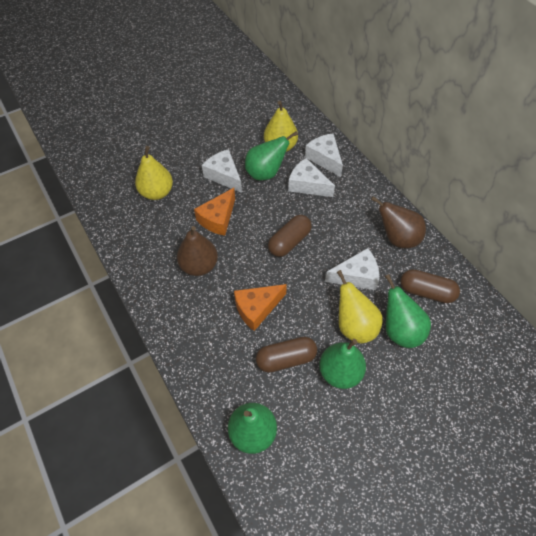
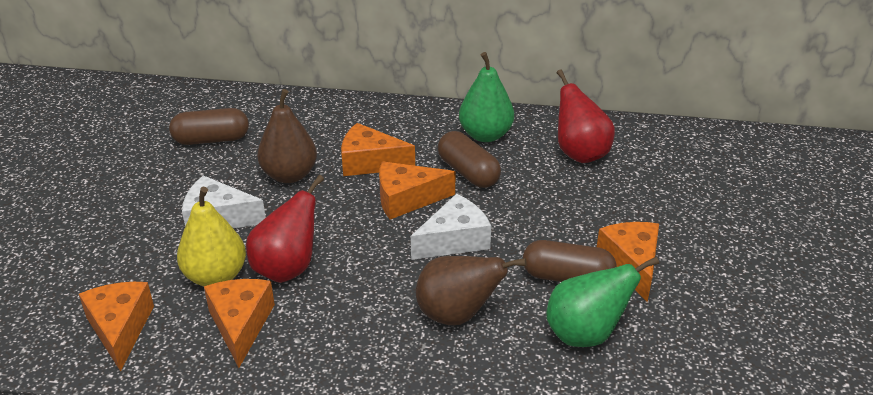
green pear: [228,403,277,454] [245,131,298,180] [319,339,366,389] [385,274,431,348] = 4 -> [459,52,514,142] [546,257,659,347] = 2
orange cheese: [194,188,235,236] [234,284,287,331] = 2 -> [79,282,154,372] [204,279,275,368] [341,123,415,176] [379,161,456,219] [597,222,659,302] = 5
red pear: none = 0 -> [246,175,324,283] [557,69,615,163] = 2
white cheese: [202,149,242,193] [288,158,335,197] [305,133,343,177] [325,248,379,290] = 4 -> [182,175,266,228] [411,194,491,260] = 2
yellow pear: [135,146,173,200] [264,101,298,152] [337,270,383,343] = 3 -> [177,187,246,286] = 1

